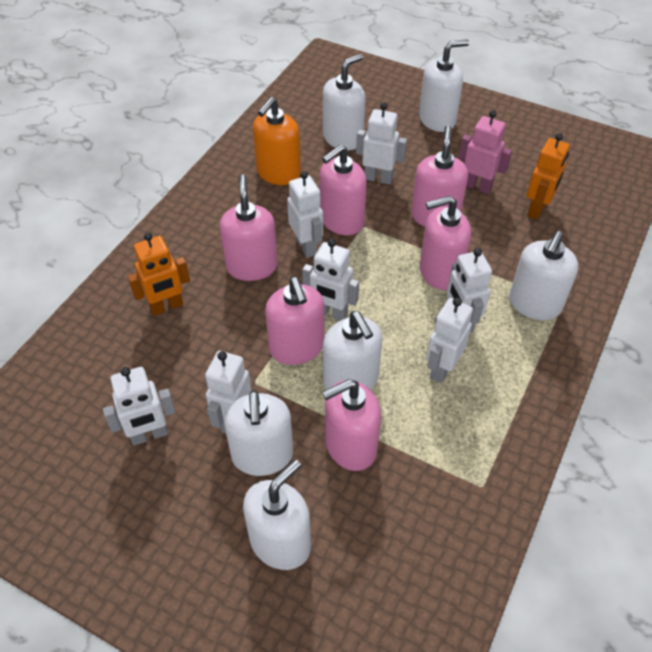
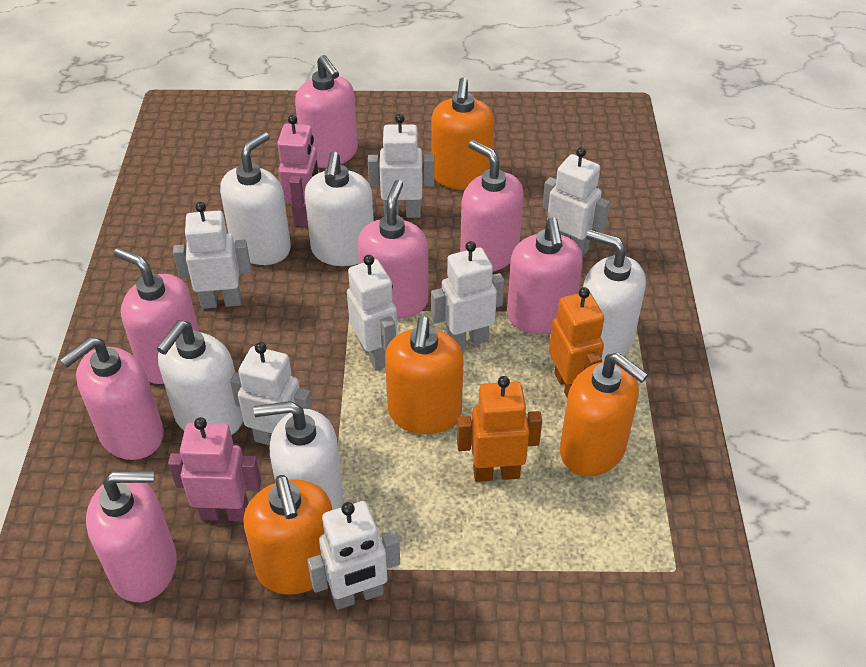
orange soap dispenser: [253,97,301,185] = 1 -> [243,475,332,595] [385,316,464,434] [432,77,494,190] [560,352,648,476] = 4
pink robot: [459,110,512,194] = 1 -> [168,417,261,522] [277,115,319,227] = 2
pink soap dispenser: [220,174,278,281] [265,277,324,365] [320,145,367,235] [322,379,381,471] [411,125,468,227] [420,196,471,290] = 6 -> [60,337,164,460] [86,471,177,602] [114,248,199,384] [295,55,358,168] [357,180,428,319] [460,140,524,271] [507,217,583,334] = 7
white soap dispenser: [224,390,293,476] [243,459,311,570] [323,54,366,150] [323,311,383,390] [419,39,469,132] [509,231,579,320] = 6 -> [156,320,243,435] [220,132,291,265] [254,401,343,510] [305,151,374,266] [583,230,646,362] = 5

